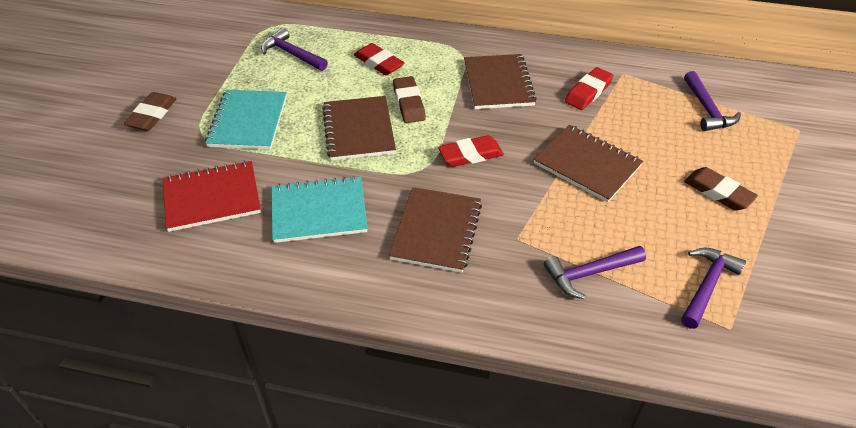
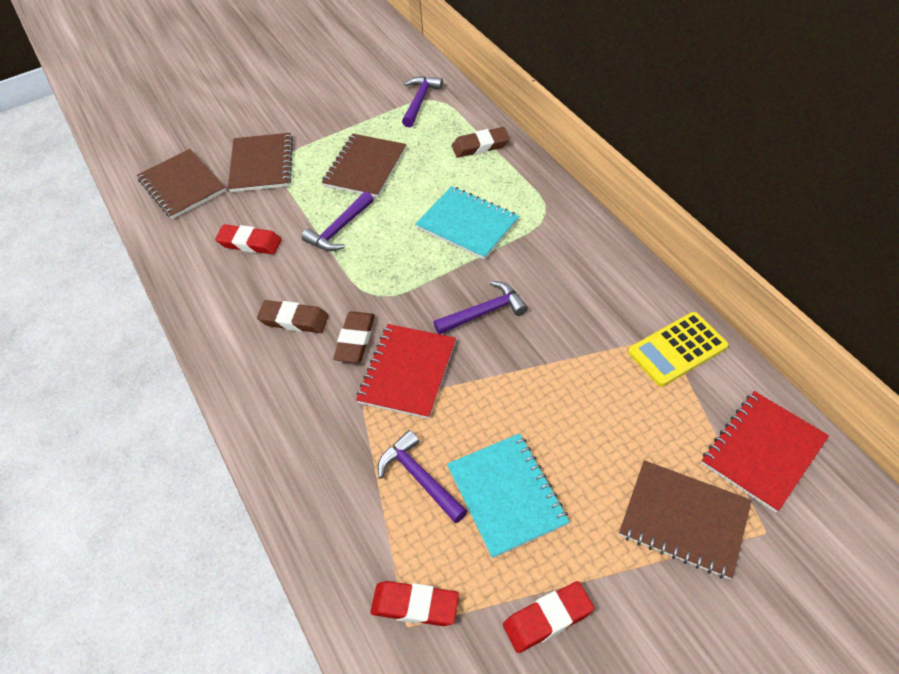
red notebook: [163,161,261,232] = 1 -> [356,324,456,419] [701,391,829,513] = 2
yellow calculator: none = 0 -> [628,312,728,387] = 1

